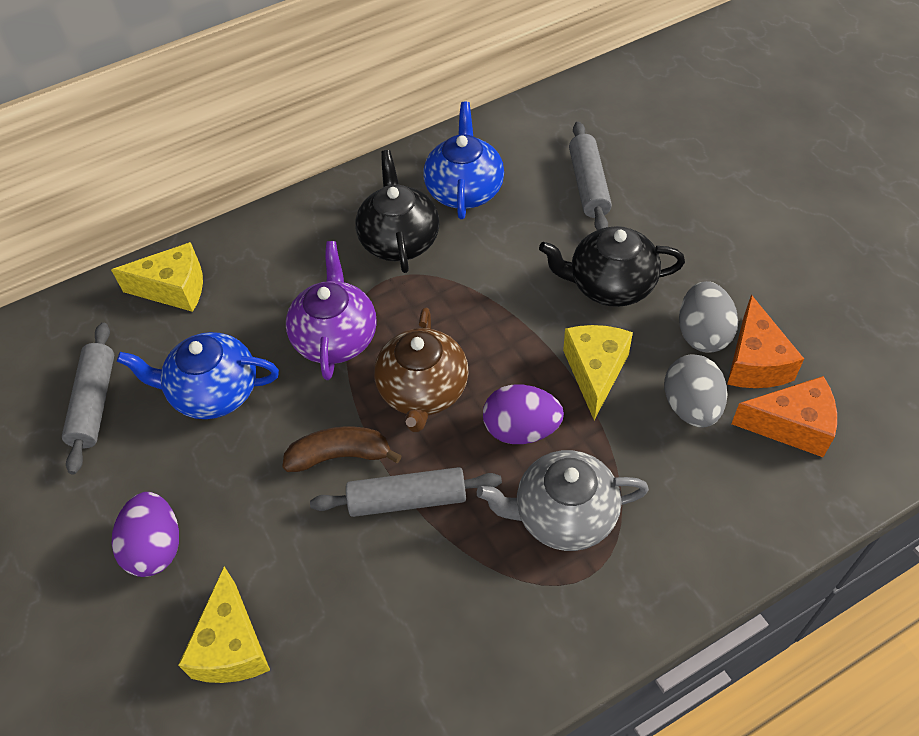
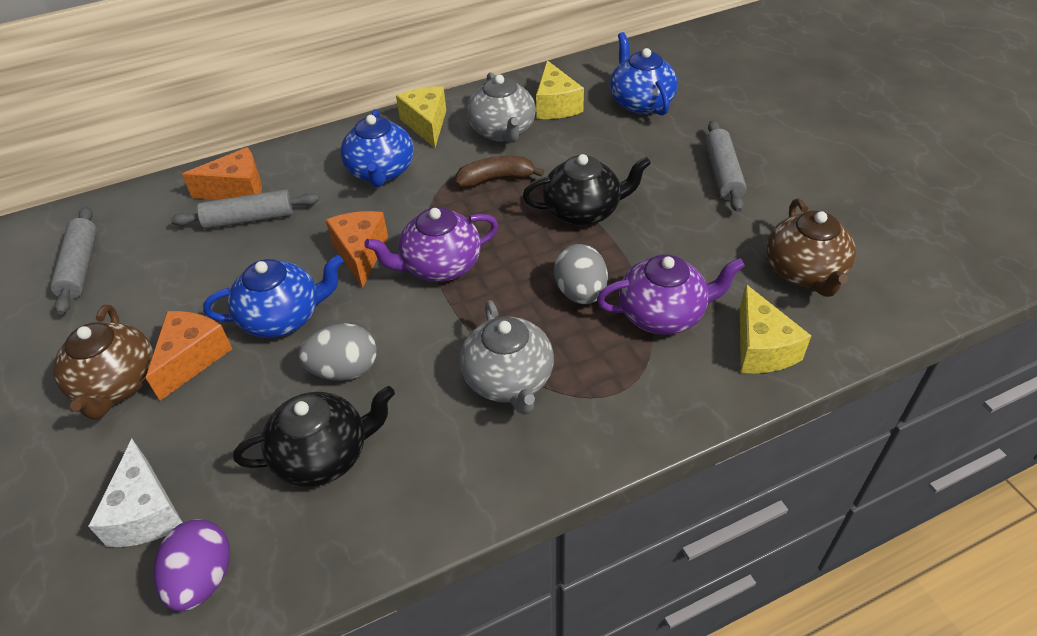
blue teapot: [117,332,279,419] [423,102,504,219] = 2 -> [203,255,344,338] [340,109,414,187] [610,32,678,115] = 3
brown teapot: [374,308,469,432] = 1 -> [53,305,154,420] [766,198,856,297] = 2
grey teapot: [476,450,649,551] = 1 -> [460,300,554,415] [467,72,536,143] = 2
orange cheese: [727,295,804,388] [731,376,837,457] = 2 -> [146,311,232,401] [182,147,262,200] [326,211,388,288] = 3
purple egg: [112,492,179,577] [483,384,564,444] = 2 -> [153,519,230,612] = 1
purple teapot: [286,241,377,380] = 1 -> [364,207,498,282] [597,255,745,335] = 2
white cheese: none = 0 -> [88,439,183,547] = 1

